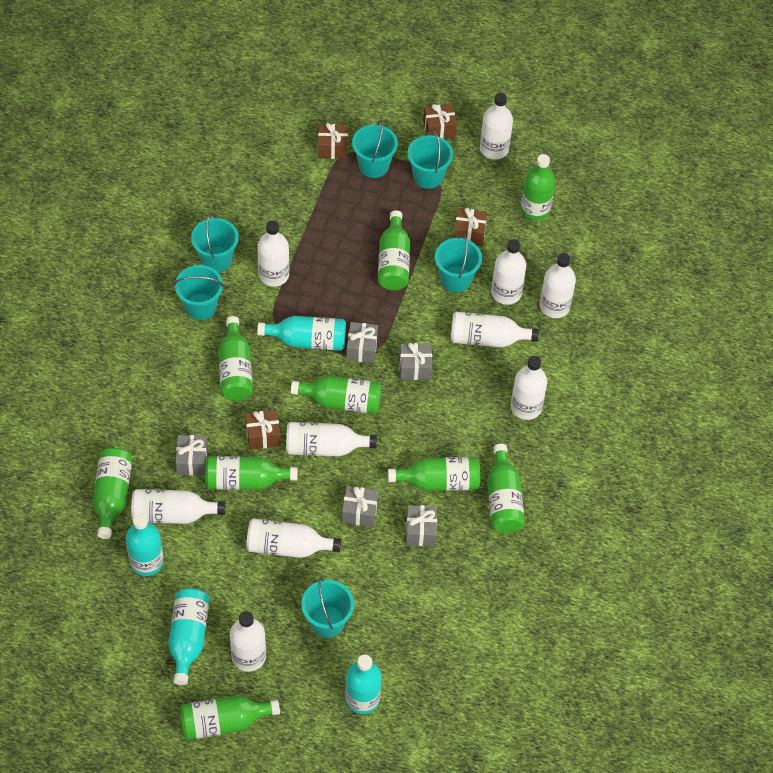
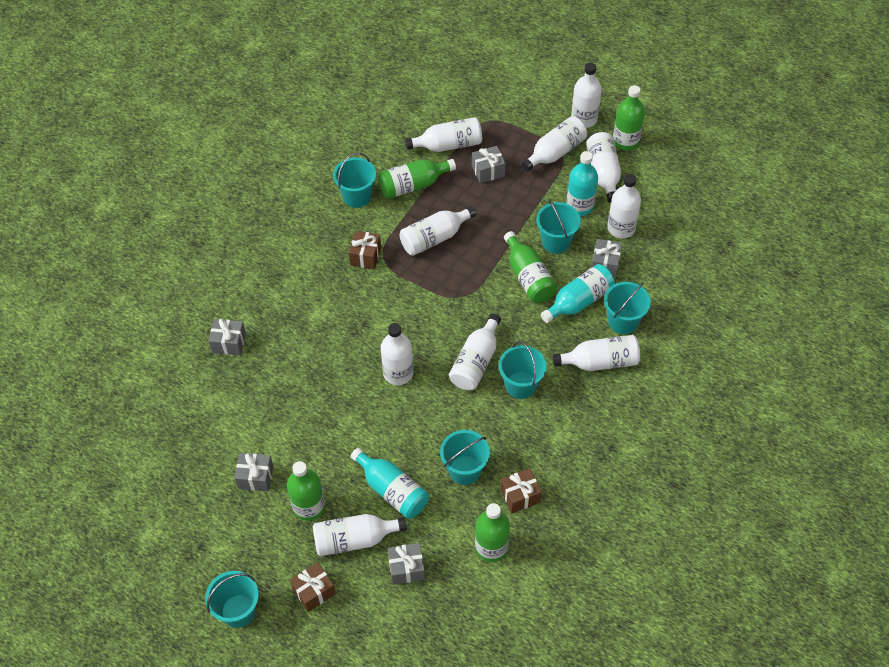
brown gift: [245,410,281,450] [318,123,348,159] [423,104,457,139] [454,208,487,246] = 4 -> [290,562,336,612] [349,231,381,269] [500,468,542,513] = 3
green bottle: [93,448,132,539] [180,696,280,740] [205,456,298,490] [218,316,253,401] [291,376,381,414] [378,210,410,290] [388,457,480,491] [487,444,525,533] [521,154,555,220] = 9 -> [287,461,325,521] [378,159,456,199] [475,503,510,562] [504,231,557,303] [613,85,645,150] = 5
turquoise bottle: [126,514,164,576] [168,588,210,685] [257,316,346,351] [345,655,382,714] = 4 -> [351,448,429,519] [541,264,615,323] [566,151,598,216] = 3

